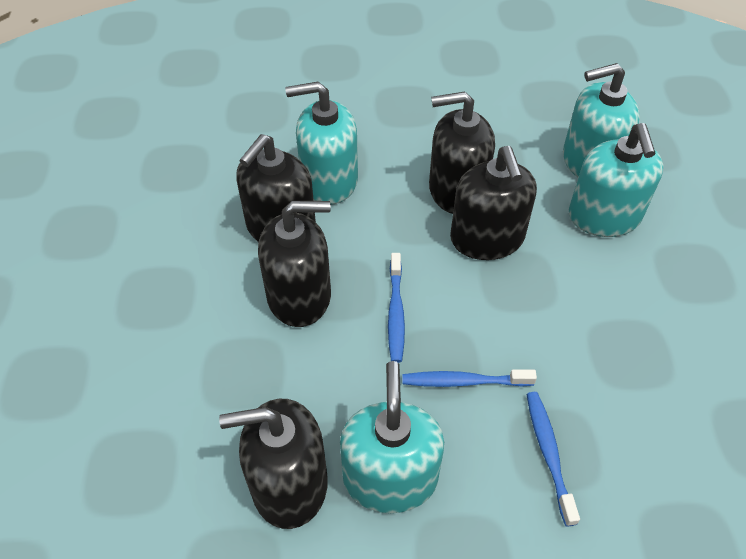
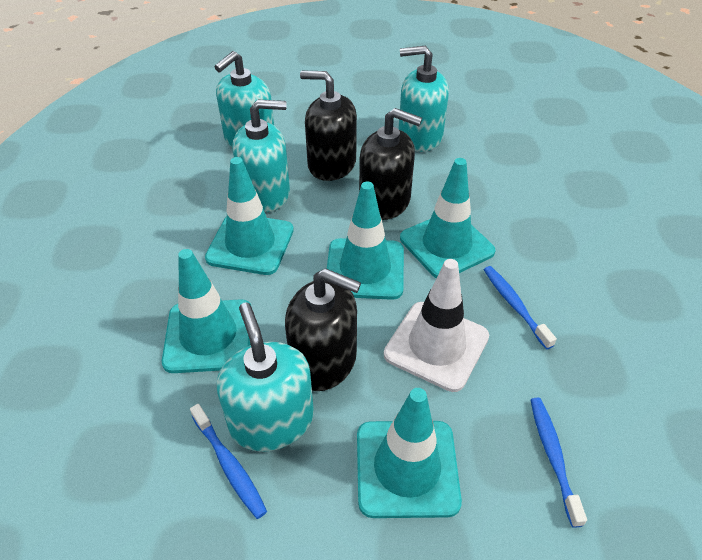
black soap dispenser: [219,399,328,529] [237,134,316,242] [258,201,331,327] [429,91,495,214] [450,146,537,260] = 5 -> [285,268,361,391] [300,71,357,181] [359,108,422,220] = 3
turquoise traffic cone: none = 0 -> [162,249,251,373] [205,157,294,275] [327,182,404,300] [357,388,462,518] [400,158,496,278] = 5
white traffic cone: none = 0 -> [384,259,489,392] = 1

